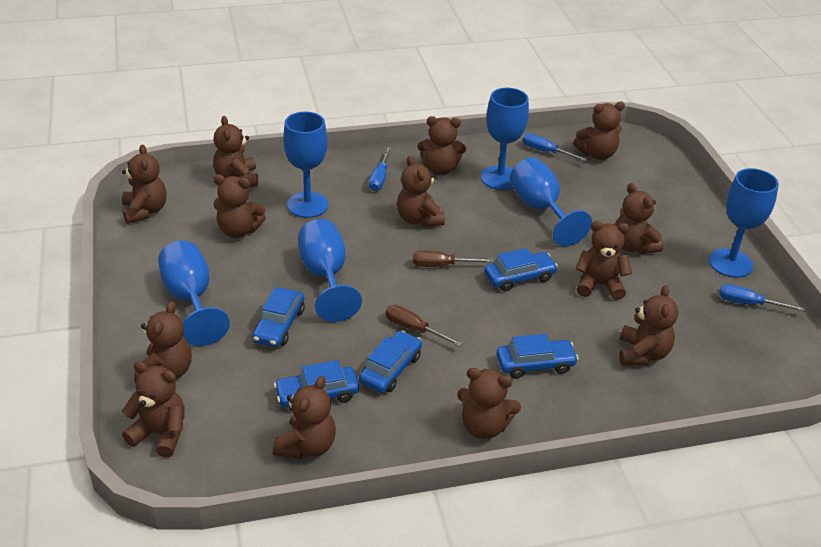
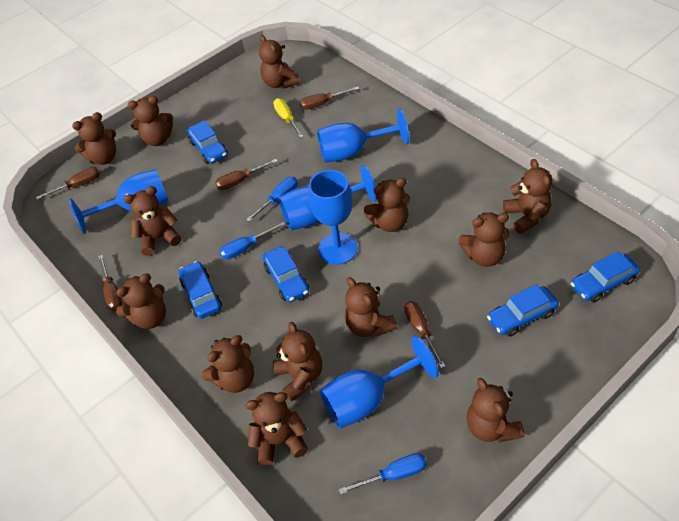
blue goblet: [158,240,230,346] [283,112,328,218] [298,219,362,322] [481,88,529,190] [510,158,592,246] [709,168,779,278] = 6 -> [69,169,169,234] [278,165,377,230] [309,170,358,265] [317,109,409,163] [319,336,439,429] = 5
brown screwdriver: [386,305,463,347] [413,251,493,267] = 2 -> [36,167,100,200] [98,255,122,311] [215,159,278,190] [300,86,359,110] [404,301,446,368] = 5
yellow screwdriver: none = 0 -> [273,98,304,138] = 1

